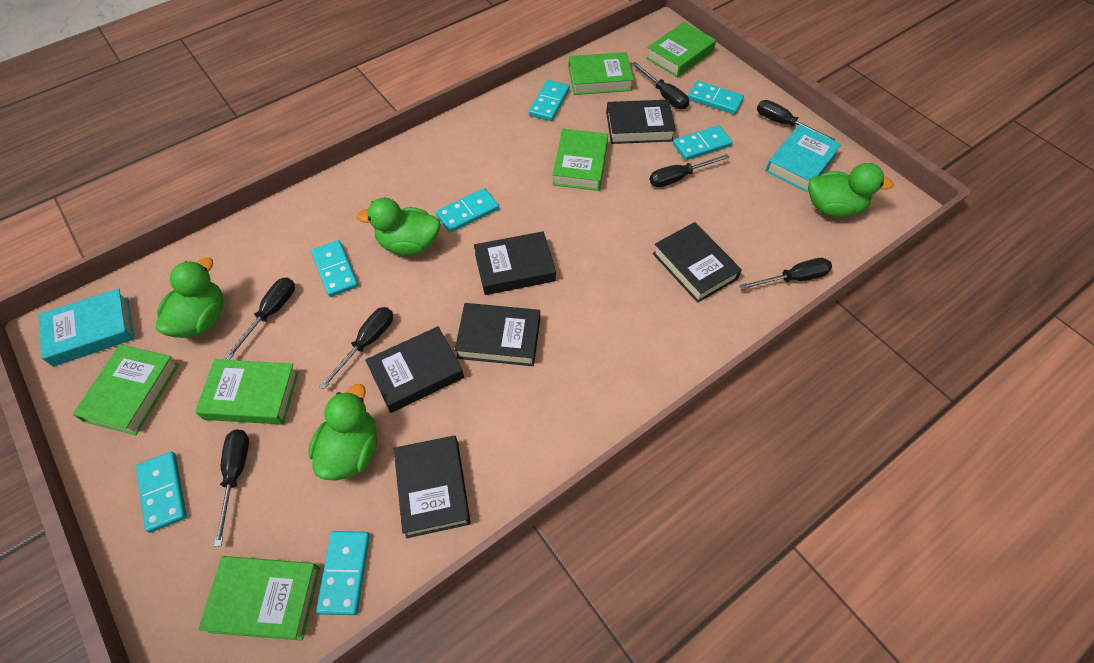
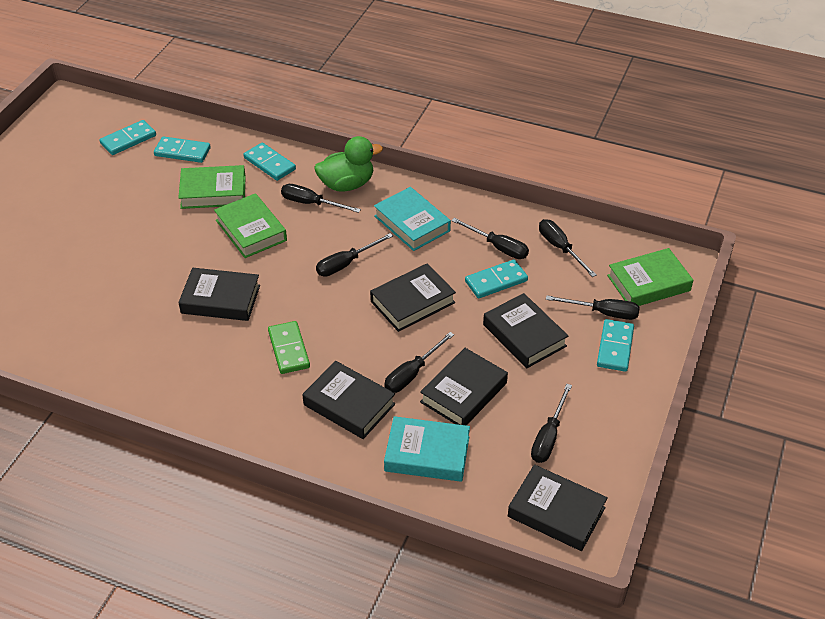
green book: [73,344,179,435] [195,359,299,424] [198,556,320,641] [552,129,608,191] [568,52,634,95] [646,22,716,77] = 6 -> [178,165,246,209] [214,193,287,258] [607,248,693,306] = 3
green domino: none = 0 -> [268,321,310,374] = 1
green duck: [156,258,223,338] [308,384,377,481] [356,198,441,255] [808,163,894,217] = 4 -> [315,136,383,192] = 1
turquoise domino: [136,452,187,533] [311,240,358,297] [316,531,370,615] [436,188,499,233] [529,80,570,121] [673,125,732,160] [688,81,744,114] = 7 -> [100,120,156,155] [154,136,211,163] [243,143,296,181] [465,260,528,299] [597,319,634,372] = 5

